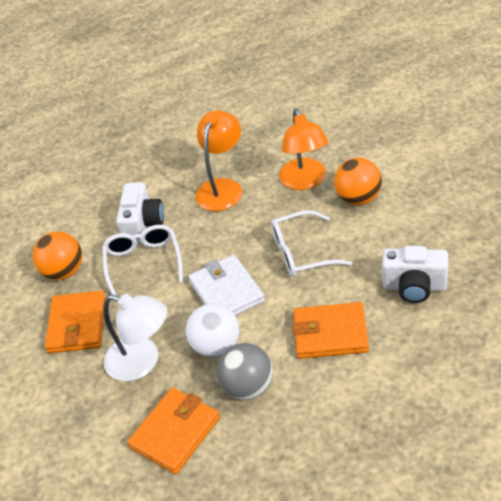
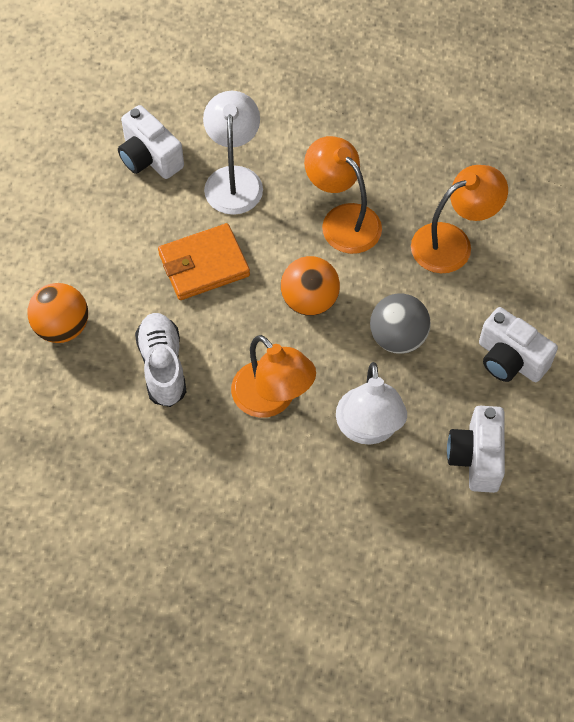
orange lamp: [195,110,242,211] [279,108,329,190] = 2 -> [231,335,316,418] [304,136,382,254] [411,165,508,273] = 3
orange wallet: [45,290,106,353] [127,388,220,474] [292,302,369,359] = 3 -> [158,223,250,300] = 1
white ball: [186,304,240,358] = 1 -> none = 0
white camera: [116,182,164,244] [382,246,448,303] = 2 -> [118,105,184,179] [447,406,505,493] [479,307,558,382] = 3
white glasses: [102,225,183,296] [271,210,352,277] = 2 -> none = 0
white lamp: [103,294,167,381] = 1 -> [203,91,263,215] [336,362,407,445] = 2
white shoe: none = 0 -> [135,313,187,407] = 1
white wallet: [188,254,265,316] = 1 -> none = 0

